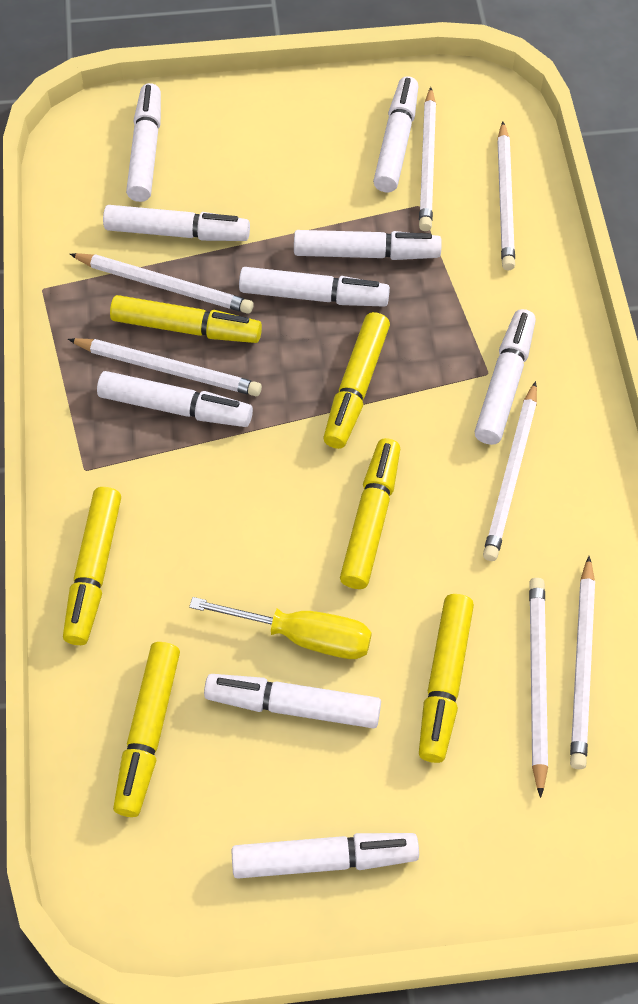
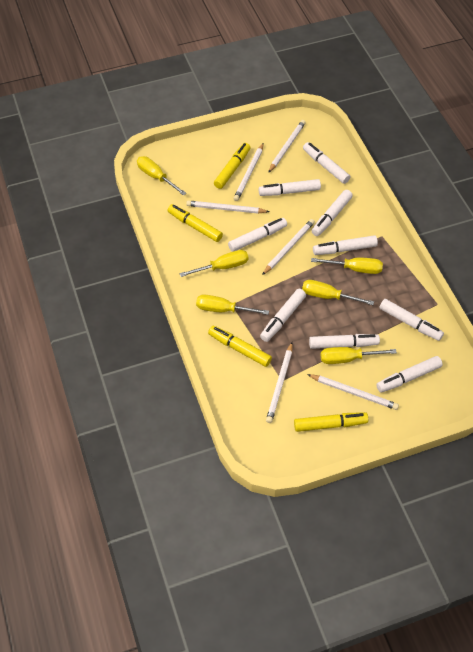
white pencil: [68,338,262,396] [70,253,254,314] [419,87,436,231] [483,381,537,561] [497,122,515,270] [529,578,548,798] [570,556,595,769] = 7 -> [186,200,269,214] [234,143,264,201] [262,219,315,275] [266,342,293,423] [268,120,306,173] [307,374,399,410] = 6
yellow marker: [63,487,121,645] [110,295,262,343] [113,642,180,817] [323,312,390,449] [340,438,400,589] [419,594,474,763] = 6 -> [168,204,223,242] [208,326,272,367] [214,143,250,189] [294,412,368,432] = 4
yellow screwdriver: [189,597,372,659] = 1 -> [137,156,186,196] [180,250,249,277] [196,294,269,315] [302,280,374,305] [311,258,383,274] [320,347,397,364] = 6

